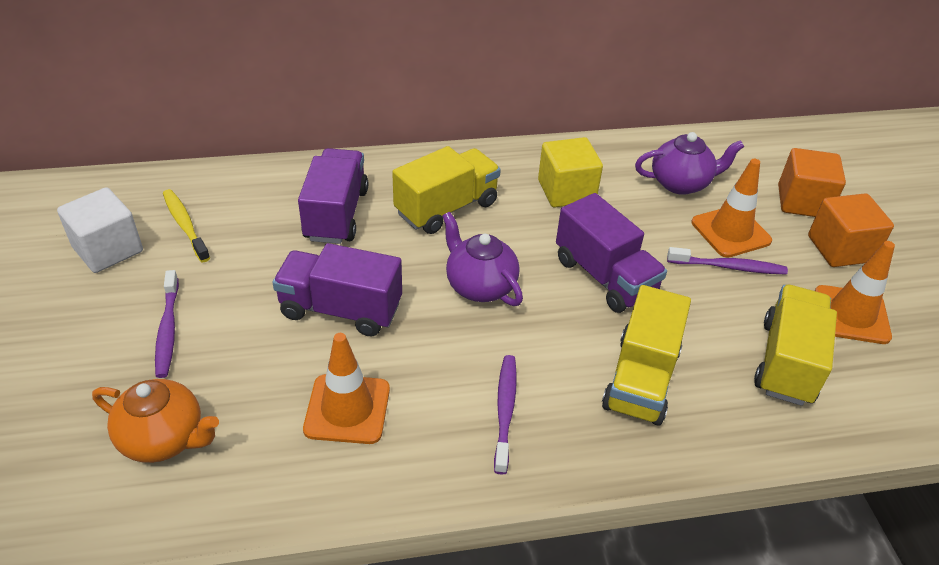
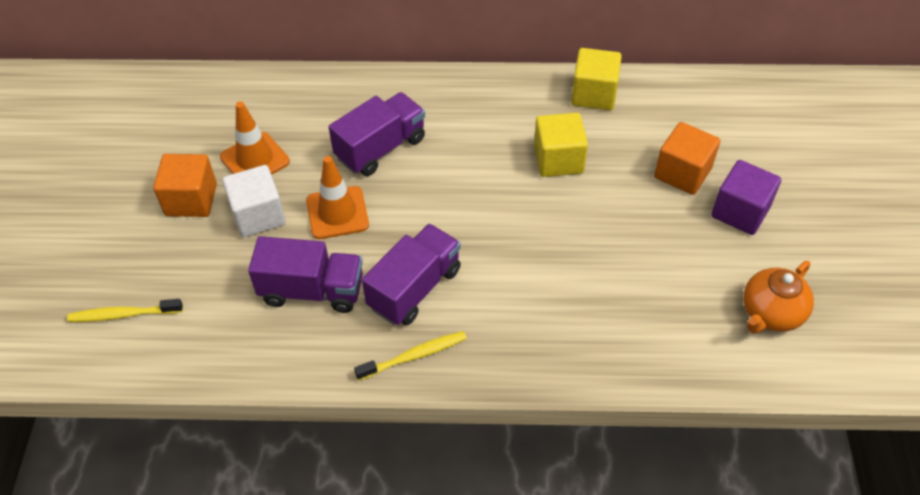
orange traffic cone: [303,333,390,444] [692,159,772,258] [815,241,895,344] = 3 -> [220,102,290,175] [306,156,369,239] = 2
purple cube: none = 0 -> [711,160,781,235] = 1
purple teapot: [442,212,523,306] [635,132,744,195] = 2 -> none = 0
purple toothbrush: [155,270,179,378] [494,355,517,475] [667,247,788,275] = 3 -> none = 0
yellow cube: [538,137,603,207] = 1 -> [534,113,588,177] [571,48,622,110] = 2
yellow toothbrush: [163,189,210,262] = 1 -> [67,299,183,322] [354,331,467,380] = 2
yellow truck: [392,146,501,234] [602,285,691,426] [754,285,837,406] = 3 -> none = 0

